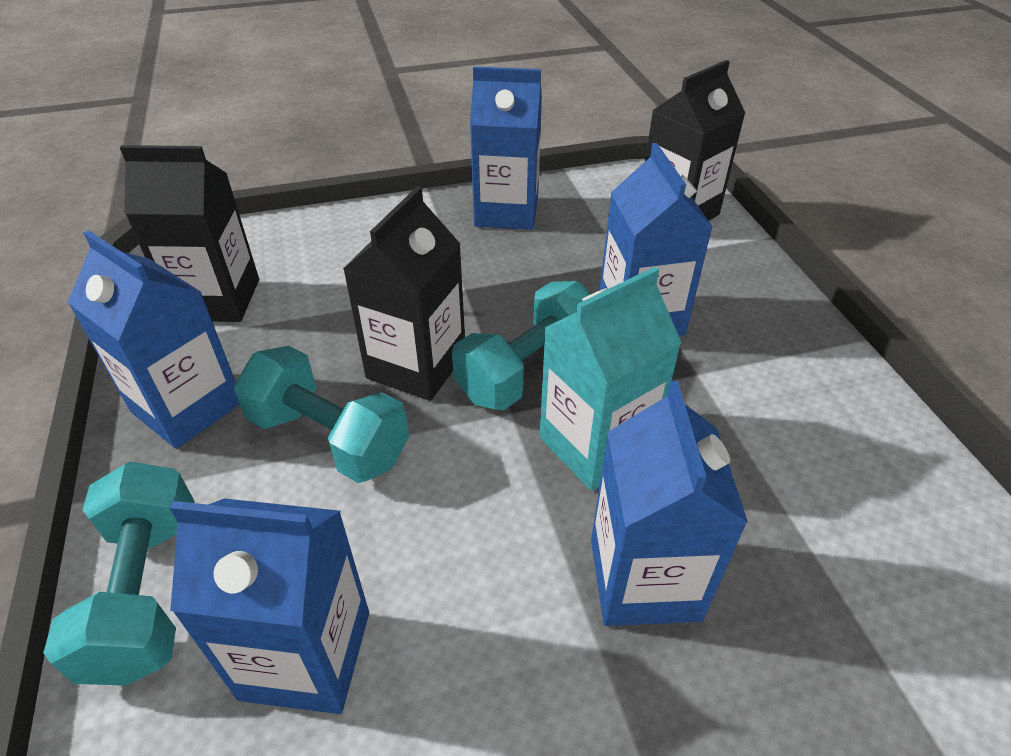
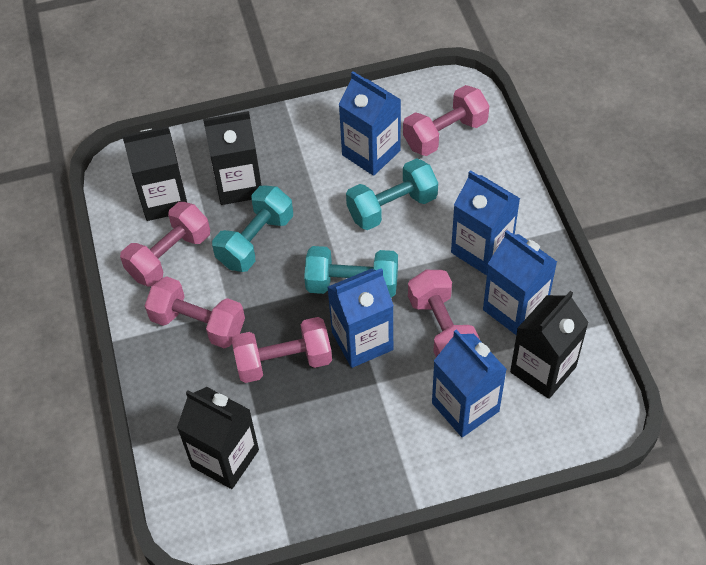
black carton: [120,145,259,322] [343,186,465,401] [645,60,746,221] = 3 -> [122,126,187,221] [177,387,259,489] [203,111,262,205] [510,291,589,399] = 4
pink dumbbell: none = 0 -> [120,202,210,286] [145,276,245,348] [231,317,332,383] [403,85,489,156] [408,270,480,357] = 5
turquoise carton: [540,267,682,491] = 1 -> none = 0

